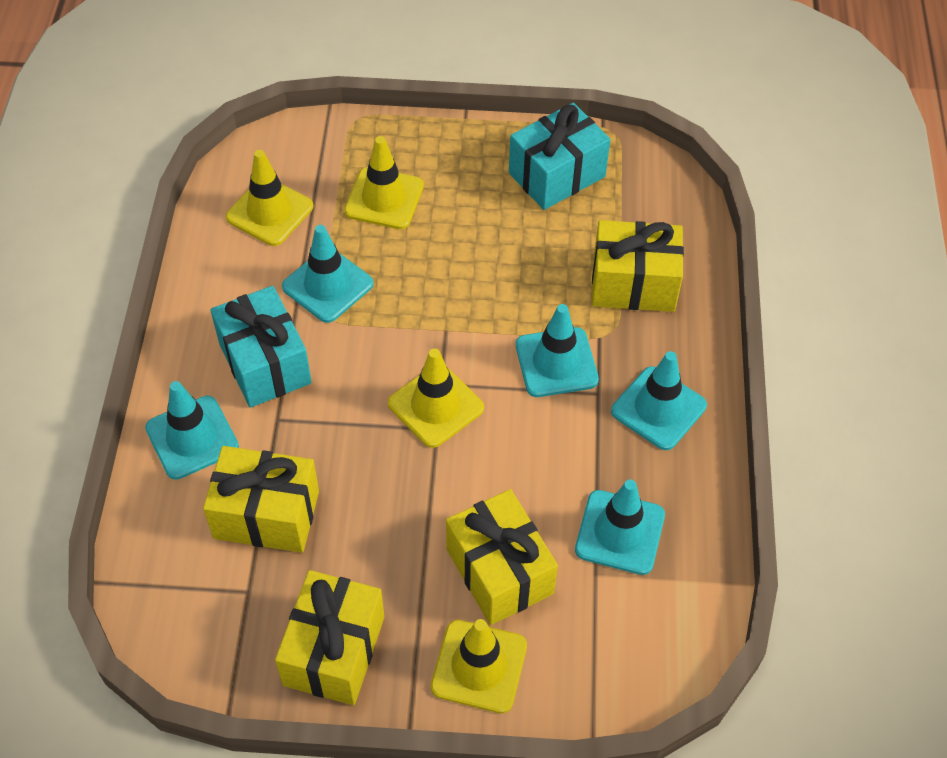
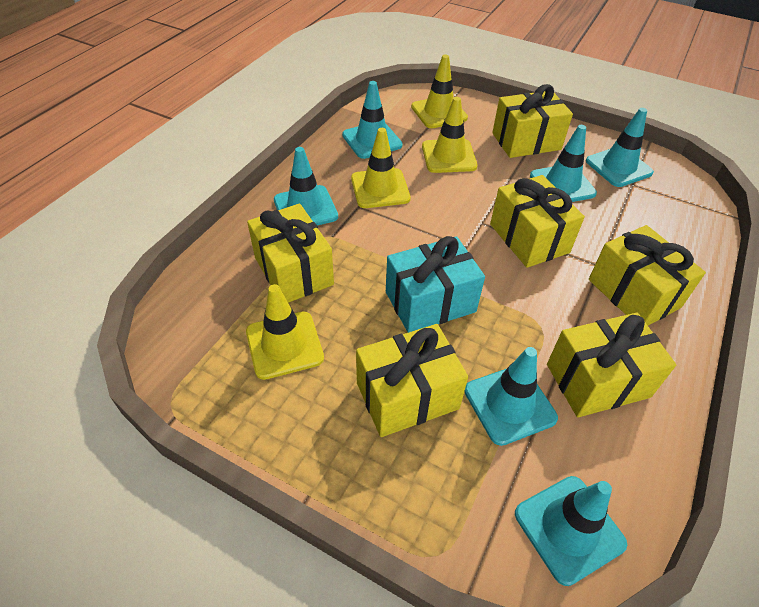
turquoise gift: [210,286,312,408] [509,103,611,210] = 2 -> [386,236,485,333] = 1
turquoise traffic cone: [145,381,239,480] [282,225,374,323] [516,304,599,397] [575,480,665,575] [611,351,707,450] = 5 -> [274,147,338,226] [342,81,403,159] [464,347,558,446] [515,476,627,586] [530,125,597,202] [586,108,654,187] = 6
yellow gift: [203,446,319,553] [275,570,384,705] [446,489,558,625] [592,220,684,312] = 4 -> [247,203,334,303] [356,324,468,437] [490,175,585,268] [492,84,573,158] [547,313,676,417] [589,225,706,325] = 6

